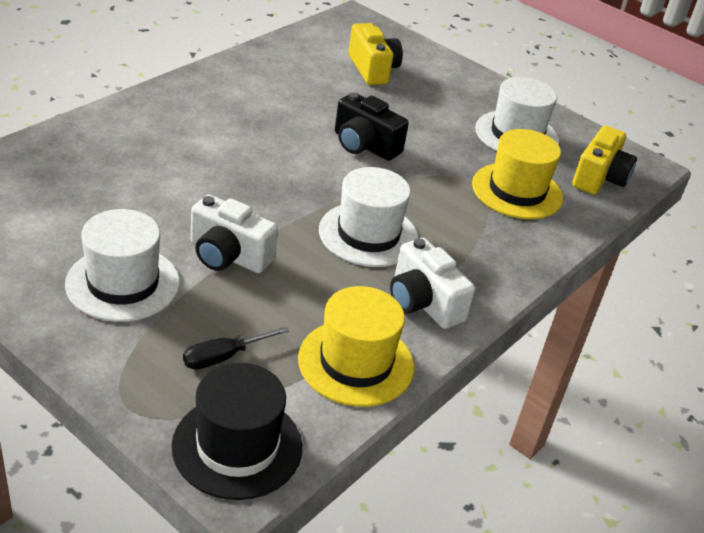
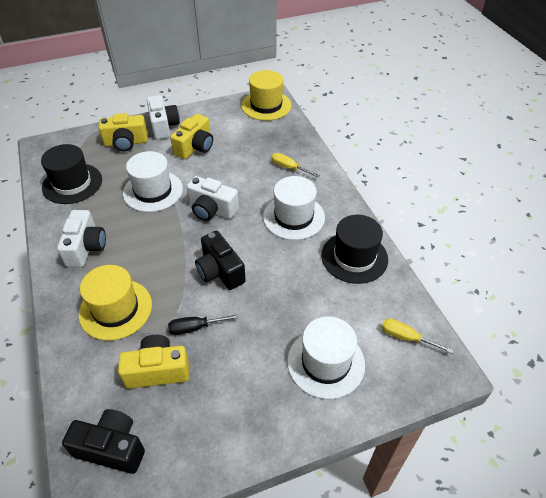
black camera: [335,92,409,161] = 1 -> [62,409,145,474] [195,231,246,290] = 2
black hat: [171,363,302,500] = 1 -> [41,144,102,204] [321,215,388,284] = 2
white camera: [191,194,278,273] [390,238,475,329] = 2 -> [57,210,106,267] [147,95,180,139] [187,176,239,221] = 3
yellow camera: [348,23,403,85] [572,126,637,194] = 2 -> [98,113,148,151] [118,335,189,389] [170,114,213,159] = 3
yellow screwdriver: none = 0 -> [271,153,320,177] [382,318,454,354] = 2

